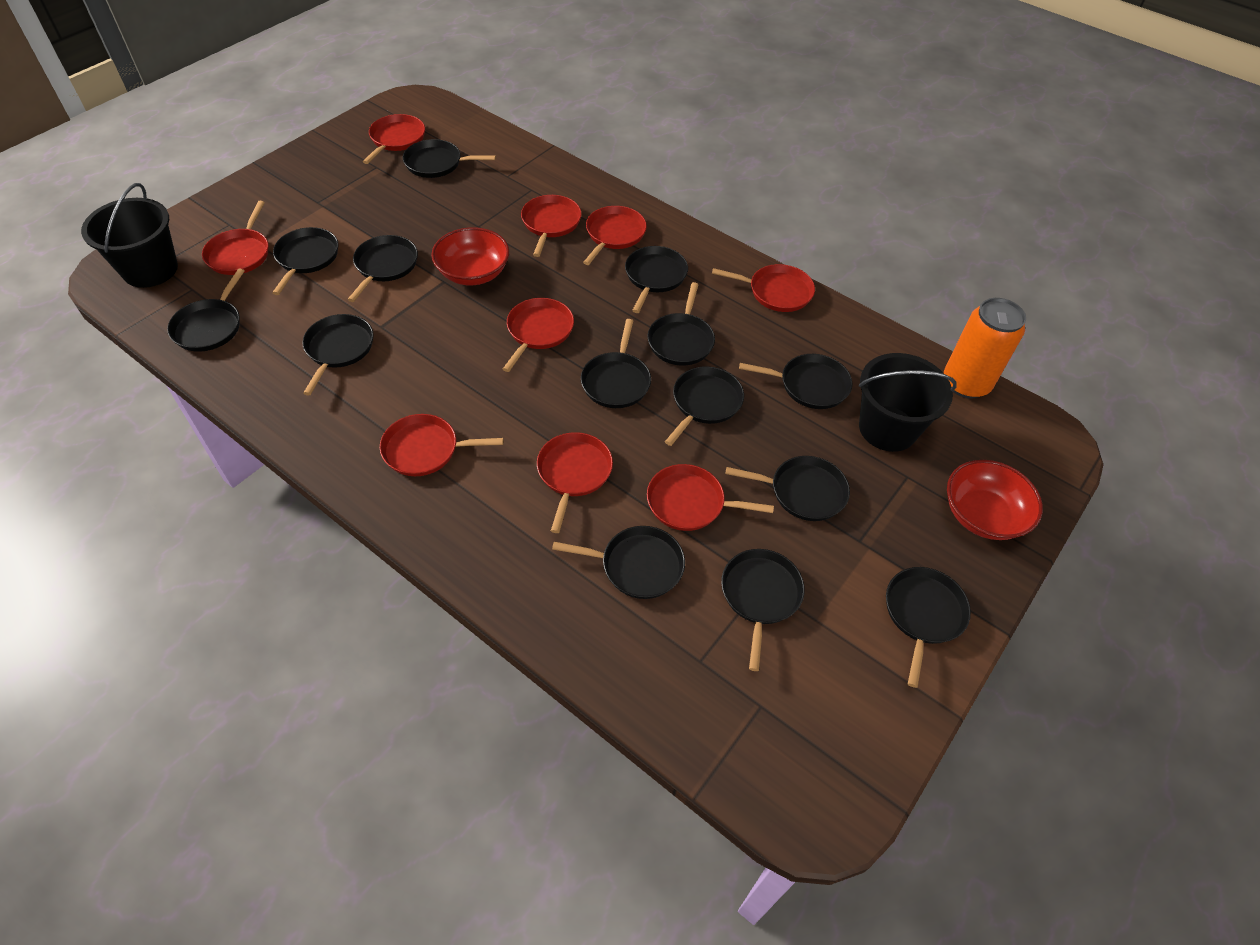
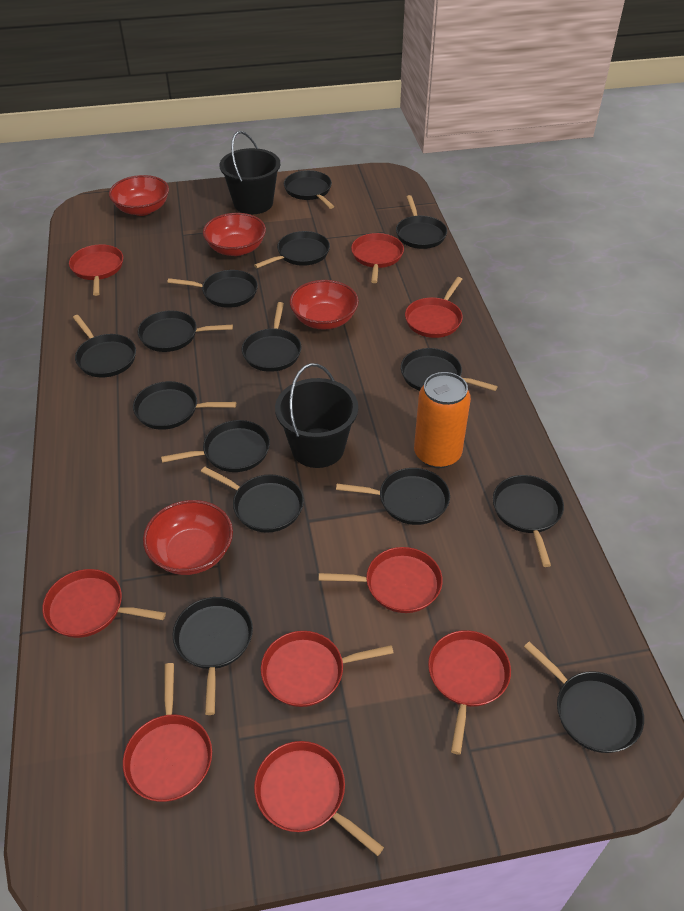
black pan: [167,268,245,352] [272,227,339,295] [302,314,374,395] [347,235,418,302] [403,139,496,178] [552,526,685,599] [581,319,651,408] [625,246,688,313] [647,282,715,366] [665,367,744,446] [721,549,805,671] [725,456,850,521] [739,354,852,409] [886,567,971,688] = 14 -> [73,315,136,378] [133,381,236,430] [138,310,233,352] [161,420,270,472] [167,270,258,308] [173,597,253,715] [201,467,304,533] [242,302,301,372] [254,231,330,268] [284,170,334,209] [336,468,450,525] [396,195,447,249] [401,348,498,391] [493,475,564,567] [524,642,644,753] = 15
red bowl: [431,227,509,285] [947,460,1043,540] = 2 -> [109,175,169,216] [143,500,233,575] [203,213,266,256] [290,280,359,329] = 4

